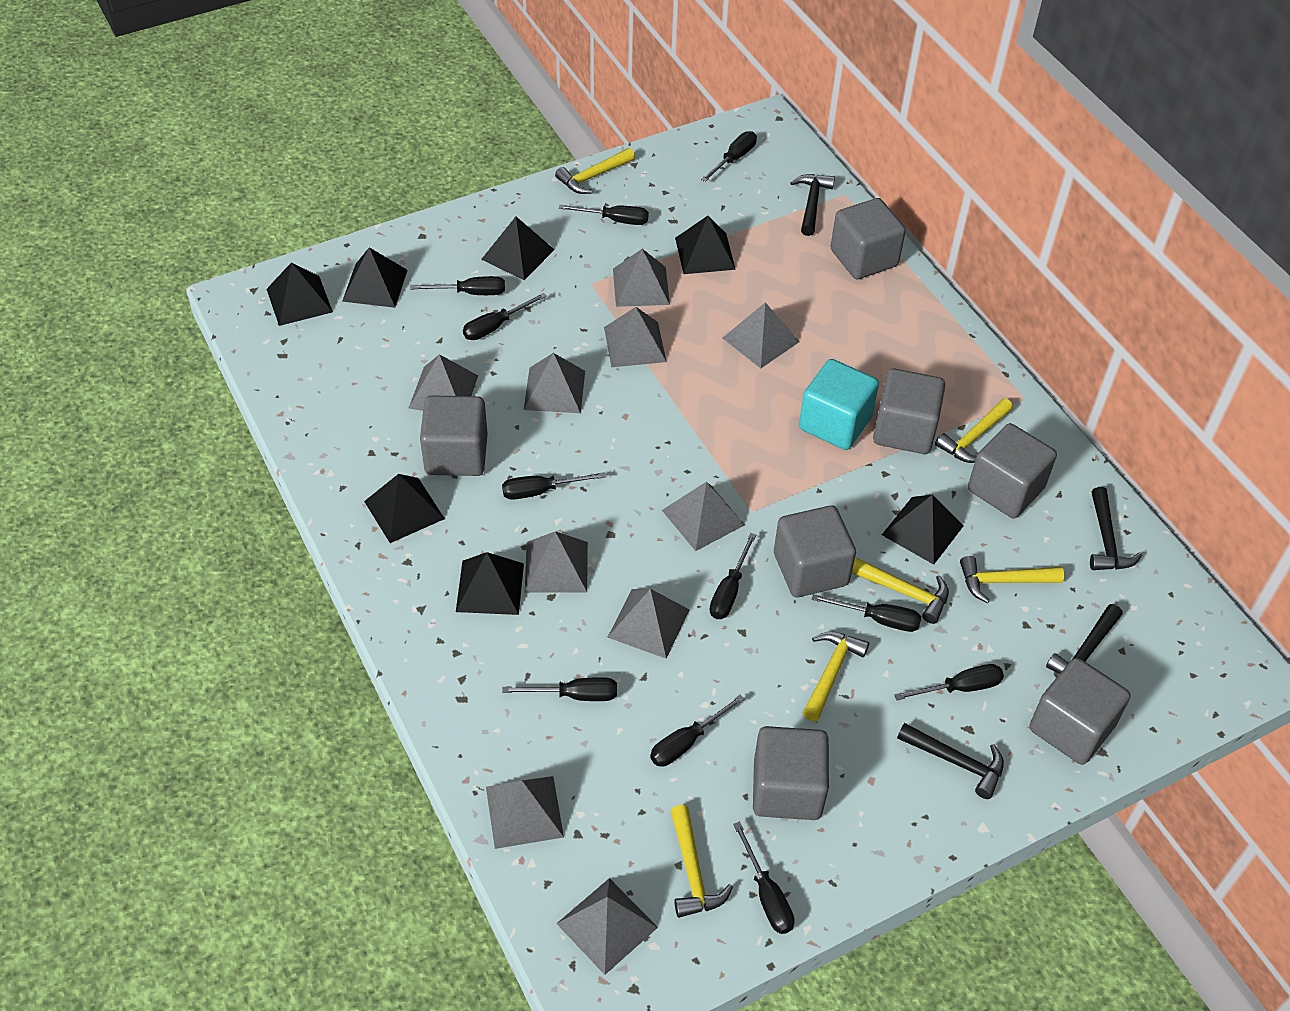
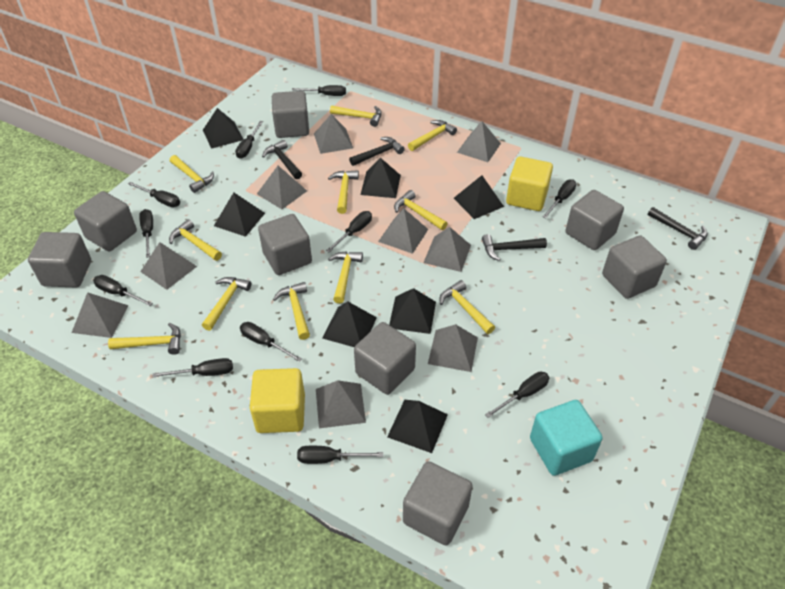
grey cube: [420,395,488,476] [753,726,829,820] [774,506,856,597] [830,198,906,279] [873,369,945,454] [968,423,1057,518] [1029,658,1131,765] = 7 -> [28,232,91,287] [74,191,137,251] [258,214,312,275] [272,91,309,138] [354,322,416,395] [403,461,473,545] [566,190,624,250] [602,236,667,299] = 8
grey pyramid: [409,354,478,411] [486,776,564,849] [524,353,585,413] [525,531,588,592] [556,878,658,975] [604,307,666,367] [607,589,690,659] [613,249,670,307] [662,482,745,551] [723,302,799,368] = 10 -> [72,292,128,338] [140,242,197,290] [257,166,307,209] [314,114,353,154] [316,380,366,428] [378,209,428,254] [423,227,471,272] [428,324,478,372] [457,121,501,162] = 9
yellow cube: none = 0 -> [250,368,305,433] [506,157,553,211] = 2
yellow hammer: [555,148,635,194] [671,805,733,918] [803,631,869,721] [852,558,949,624] [935,398,1013,463] [960,556,1064,603] = 6 -> [108,322,181,355] [169,219,222,261] [170,155,214,193] [202,277,251,331] [273,282,310,340] [328,170,359,214] [328,251,363,304] [330,105,382,127] [394,190,448,230] [408,120,457,151] [439,280,495,334] = 11

